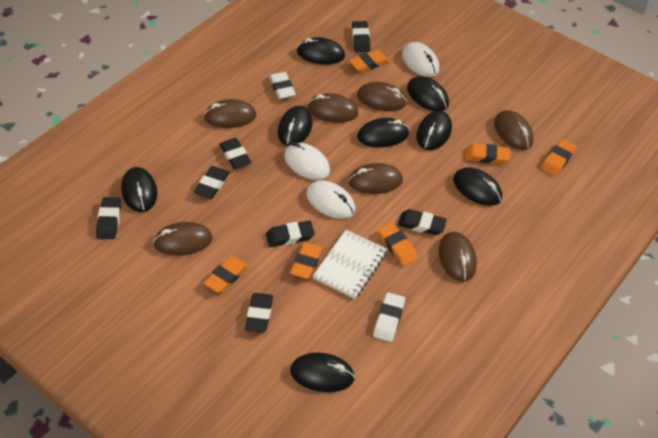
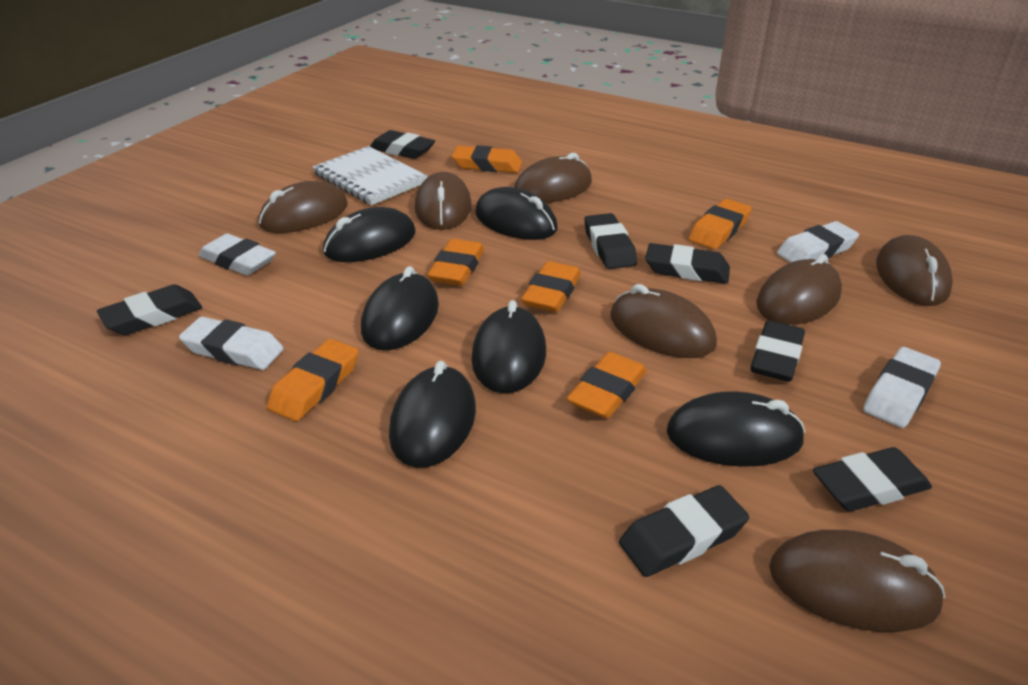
black mouse: [121,167,157,212] [278,106,313,146] [290,352,355,392] [297,37,345,65] [357,118,409,148] [407,76,449,111] [416,111,452,150] [453,167,502,206] = 8 -> [323,207,416,262] [361,266,439,350] [389,361,476,468] [471,300,546,394] [475,187,557,240] [667,391,805,467] = 6
white eraser: [269,72,296,99] [373,292,405,342] = 2 -> [179,317,283,370] [199,234,276,275] [777,221,859,263] [863,347,941,428] = 4
white mouse: [284,142,330,180] [306,180,355,219] [402,42,439,77] = 3 -> none = 0

